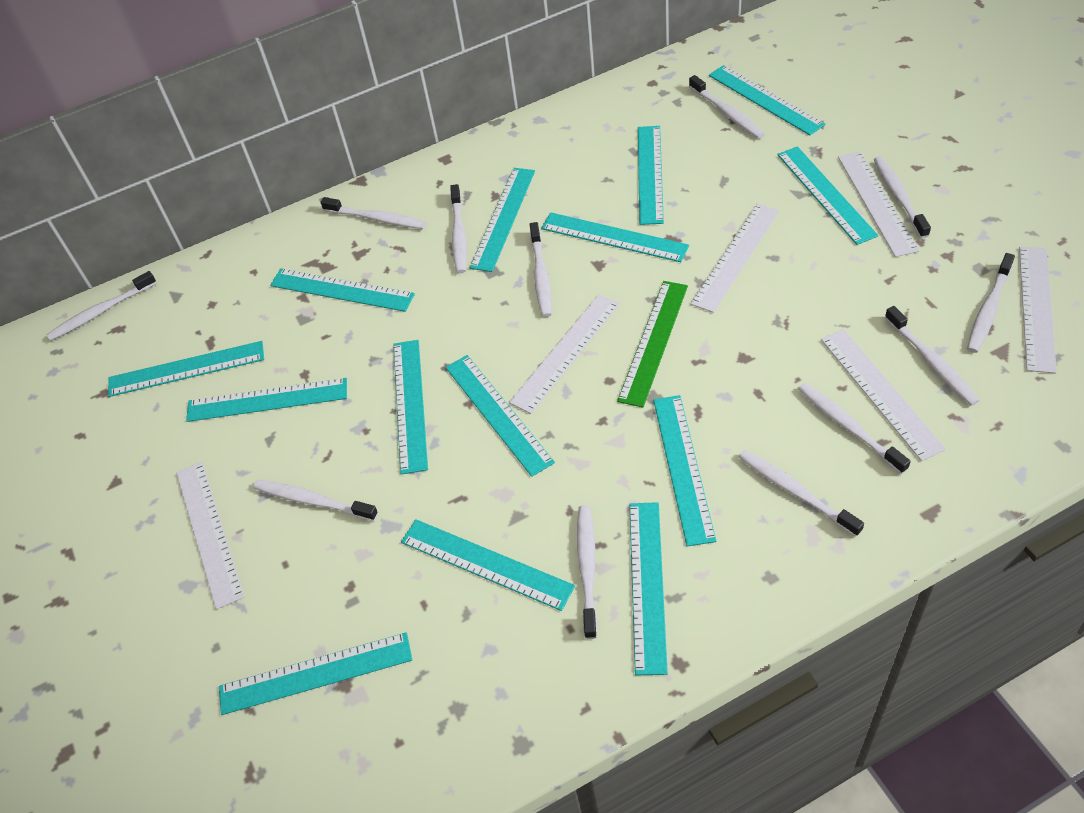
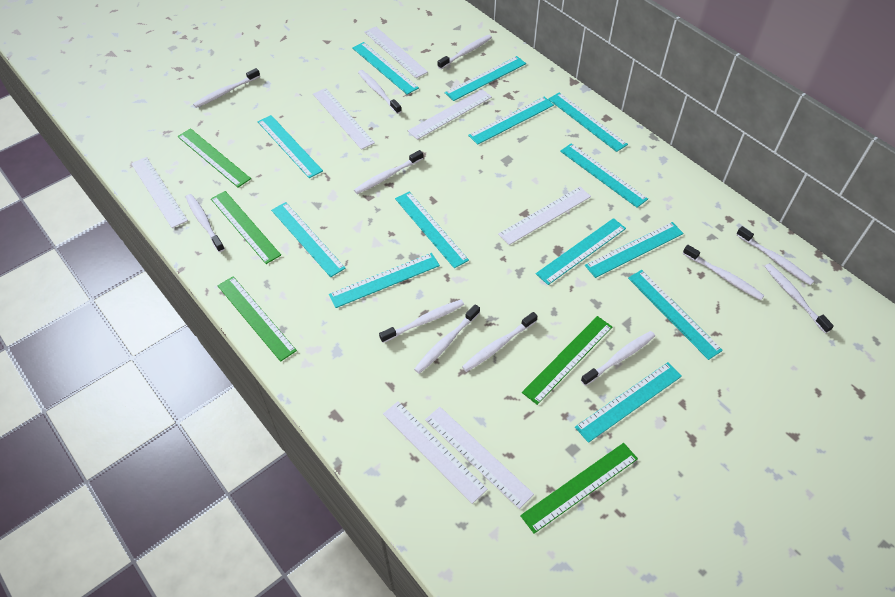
green ruler: [617,281,688,408] = 1 -> [177,128,251,187] [211,191,281,264] [217,276,297,362] [520,443,638,534] [522,316,612,405] = 5
turquoise ruler: [108,341,264,397] [186,378,347,422] [219,632,412,715] [270,268,415,312] [393,340,428,475] [401,519,575,611] [445,355,555,477] [470,168,535,272] [541,212,689,262] [629,502,668,675] [638,126,664,225] [653,395,716,546] [709,65,825,135] [777,146,878,245] = 14 -> [258,115,323,178] [271,202,346,277] [329,253,440,308] [352,42,419,95] [395,192,469,268] [444,56,526,101] [468,97,554,145] [536,218,626,285] [548,92,628,152] [560,143,648,208] [575,362,682,443] [585,222,684,278] [628,270,723,360] = 13
white ruler: [176,462,244,610] [509,294,620,414] [691,203,779,313] [821,329,946,461] [838,151,919,257] [1019,246,1057,374] = 6 -> [131,157,188,228] [313,88,375,150] [365,27,428,78] [383,401,488,504] [408,89,492,140] [425,407,534,509] [498,187,591,245] = 7

